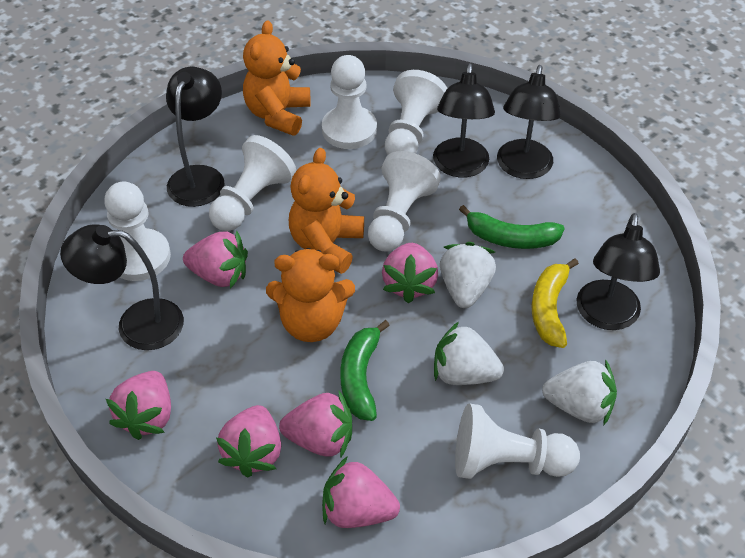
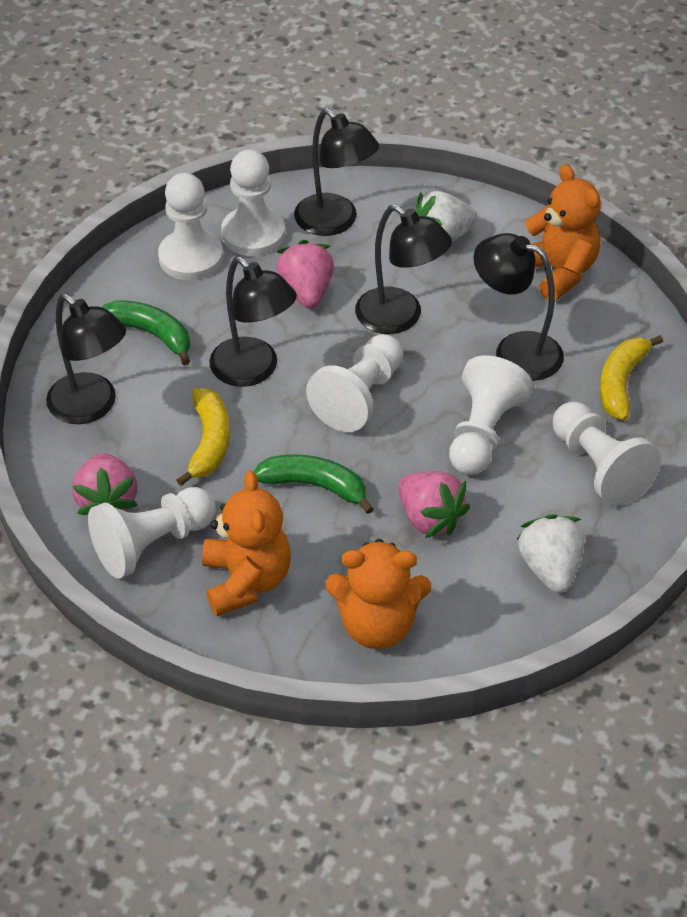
pink strawberry: [106,371,171,440] [183,230,248,288] [216,405,281,477] [279,391,352,459] [322,456,400,528] [382,243,438,303] = 6 -> [72,453,138,515] [276,240,334,309] [398,472,470,538] = 3
white strawberry: [434,322,504,385] [440,242,496,308] [542,359,617,425] = 3 -> [416,191,478,242] [516,514,584,593] = 2
yellow banana: [532,258,579,348] = 1 -> [176,388,230,486] [600,335,663,420] = 2

